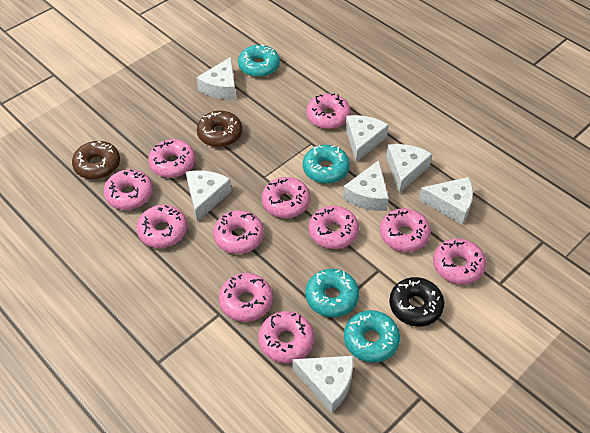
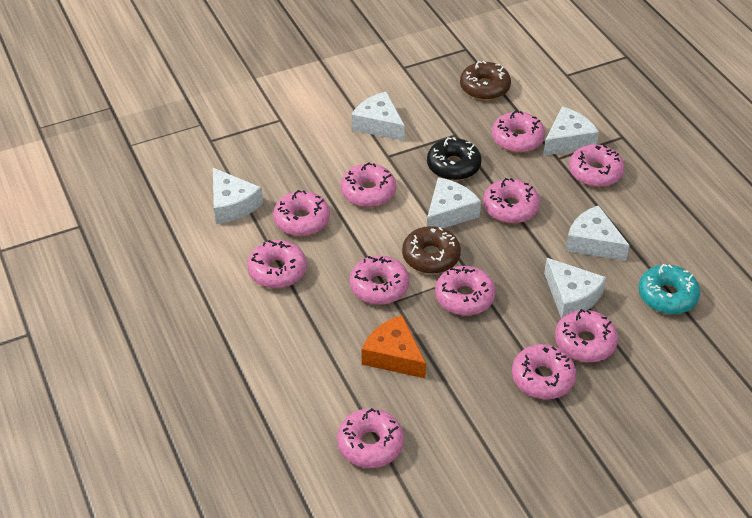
orange cheese: none = 0 -> [362,315,426,378] = 1
turquoise donut: [238,45,280,77] [303,145,350,184] [305,269,359,317] [344,310,400,363] = 4 -> [638,264,700,314] = 1
white cheese: [186,171,232,222] [196,57,236,100] [293,356,353,413] [343,160,389,211] [345,115,389,162] [386,144,432,193] [419,177,473,225] = 7 -> [213,168,263,224] [351,91,405,141] [427,177,481,228] [543,106,599,156] [544,258,606,319] [565,205,629,261] = 6

